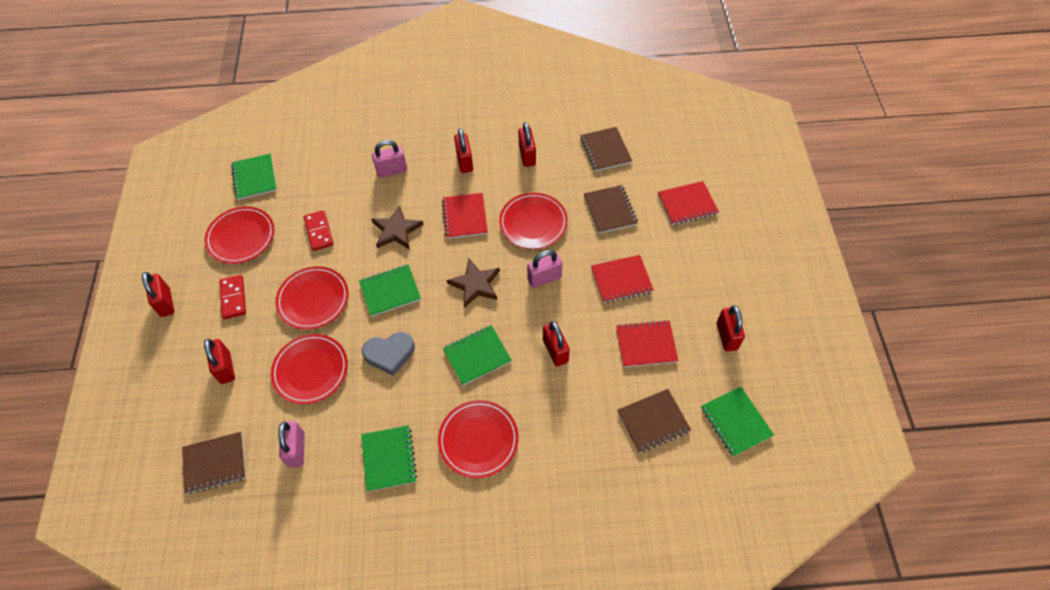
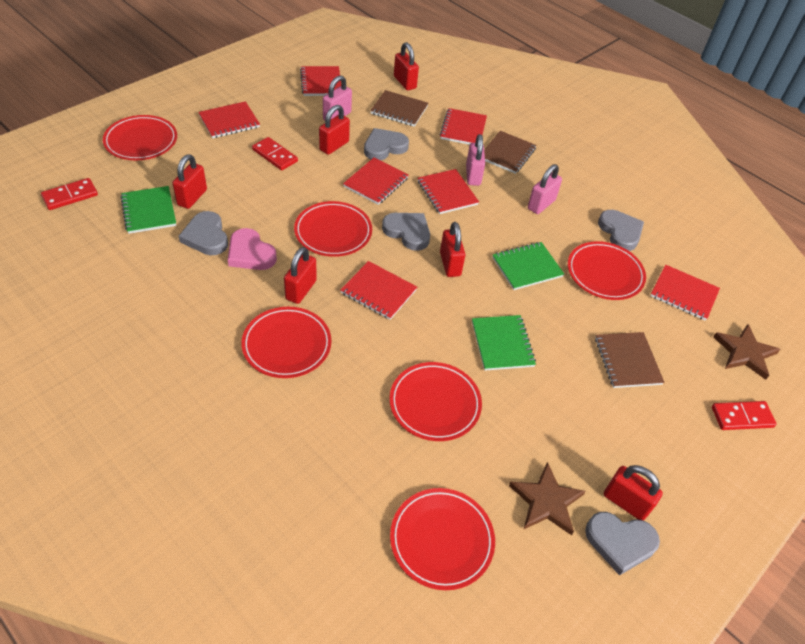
brown notebook: [182,432,246,494] [580,127,632,171] [584,185,638,234] [617,389,691,453] = 4 -> [370,90,428,127] [484,131,536,174] [595,332,664,388] = 3
green notebook: [231,154,277,200] [359,264,421,317] [361,425,417,492] [443,325,512,386] [701,387,774,457] = 5 -> [120,186,176,234] [472,315,536,371] [492,242,564,290] = 3
grey heart: [362,332,415,376] = 1 -> [179,211,228,255] [364,128,409,160] [382,213,430,251] [585,512,660,576] [598,210,644,251] = 5
pink heart: none = 0 -> [228,228,277,270] = 1
red domino: [219,275,246,319] [304,210,334,251] = 2 -> [41,178,98,210] [252,137,298,170] [712,401,776,430] = 3
red notebook: [442,193,488,239] [591,255,654,303] [616,320,679,367] [658,181,719,225] = 4 -> [198,101,260,138] [300,66,341,96] [341,261,417,320] [343,158,409,205] [418,169,479,214] [439,108,487,145] [650,265,720,321] = 7
red plate: [205,206,274,264] [271,334,348,404] [275,266,349,330] [438,400,519,478] [499,193,568,249] = 5 -> [103,115,177,160] [241,307,331,378] [294,201,372,257] [390,362,482,441] [390,488,495,590] [568,241,646,300] = 6

